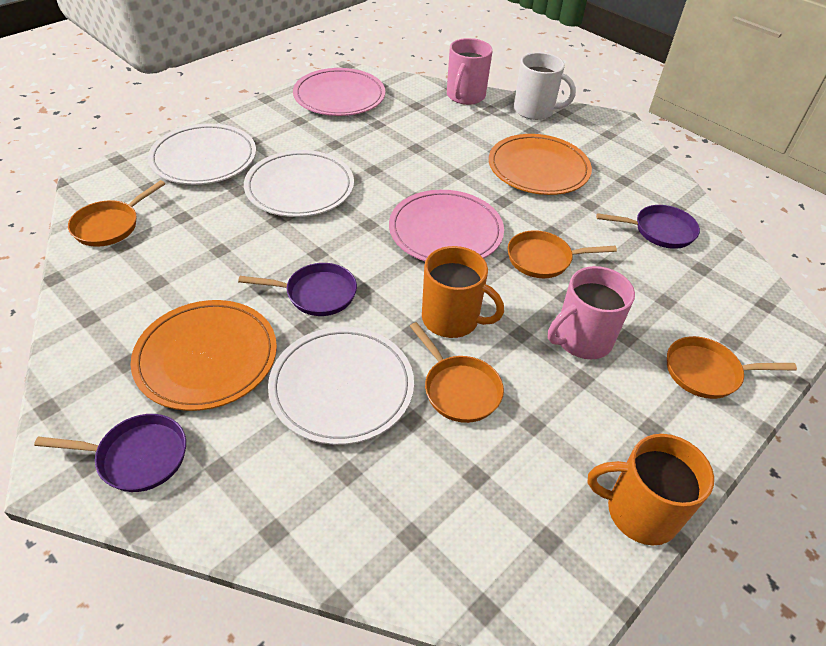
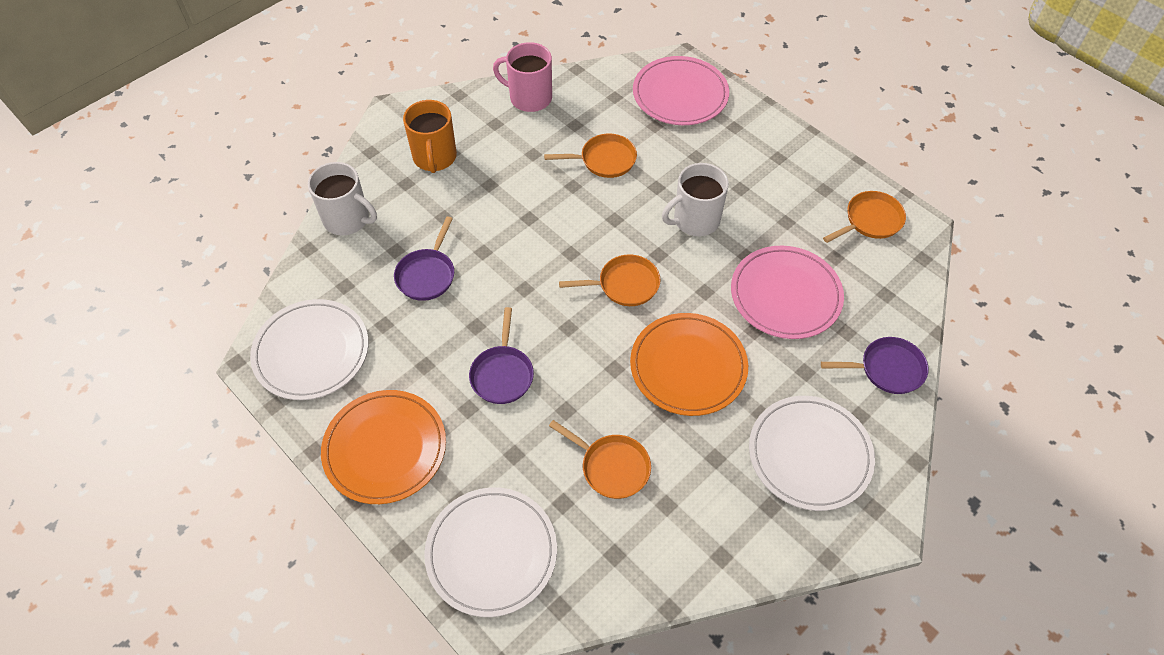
orange mug: [422,246,504,338] [588,434,714,546] = 2 -> [403,100,457,173] = 1
pink mug: [447,38,493,105] [548,266,635,359] = 2 -> [493,42,552,112] = 1
white mug: [514,52,576,120] = 1 -> [308,162,377,235] [662,163,729,236] = 2

